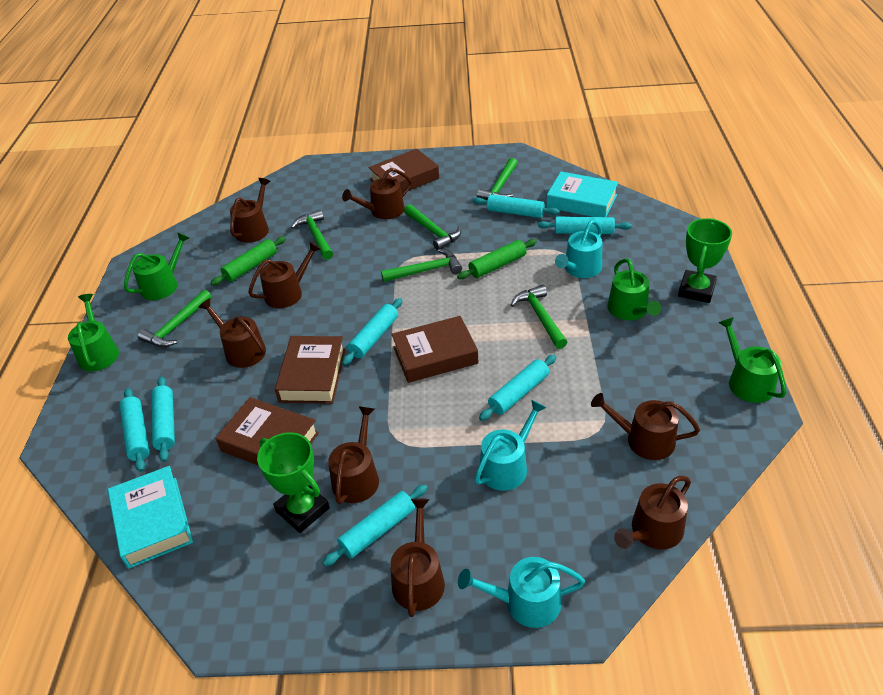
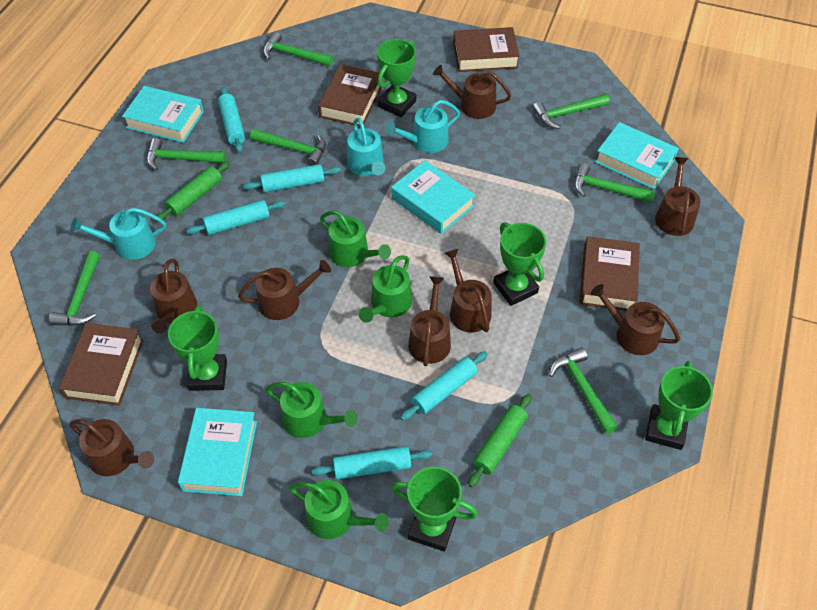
green hammer: [138,290,212,347] [291,209,333,260] [381,249,462,282] [404,204,461,250] [477,158,517,200] [511,285,568,349] = 6 -> [49,251,100,326] [147,138,226,170] [250,129,326,166] [263,32,333,66] [532,94,610,129] [549,347,618,434] [574,163,656,203] = 7
green trophy: [257,432,330,533] [678,218,732,303] = 2 -> [168,305,227,391] [377,39,416,117] [391,467,478,551] [493,222,546,306] [645,361,713,450] = 5
turquoise book: [108,466,193,569] [546,172,619,217] = 2 -> [122,86,204,143] [178,408,257,496] [391,160,475,234] [595,122,679,190] = 4
turquoise rolling pin: [119,388,150,472] [151,376,175,462] [322,484,428,567] [342,298,402,365] [473,194,560,218] [479,355,557,421] [538,217,632,234] = 7 -> [186,200,285,235] [218,87,245,153] [243,164,341,192] [312,446,432,480] [400,351,488,421] = 5

